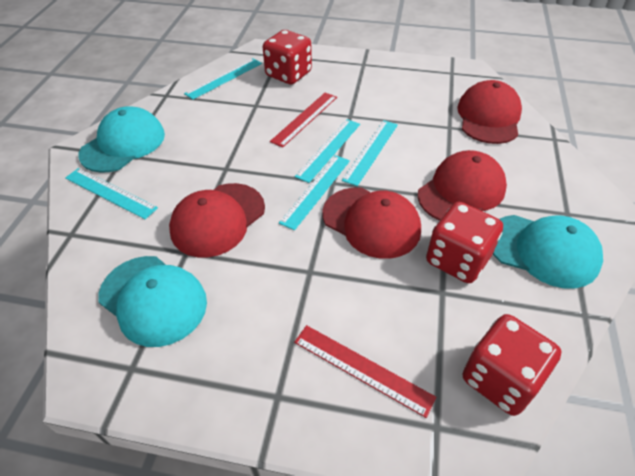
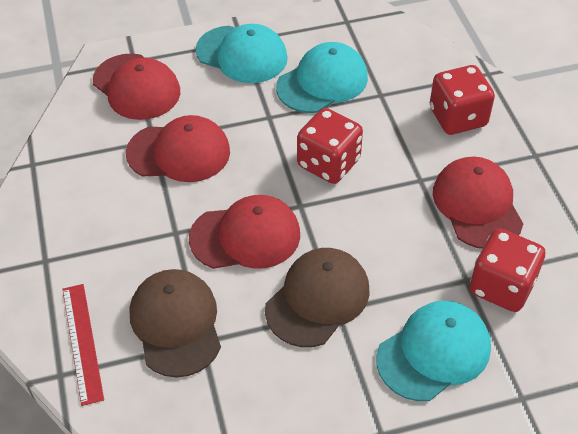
brown cap: none = 0 -> [130,269,221,378] [265,248,370,347] = 2
red ruler: [270,92,337,148] [294,325,437,418] = 2 -> [62,284,104,406] = 1
turquoise ruler: [65,168,158,219] [184,58,262,100] [279,155,350,230] [295,119,360,183] [342,120,398,186] = 5 -> none = 0

